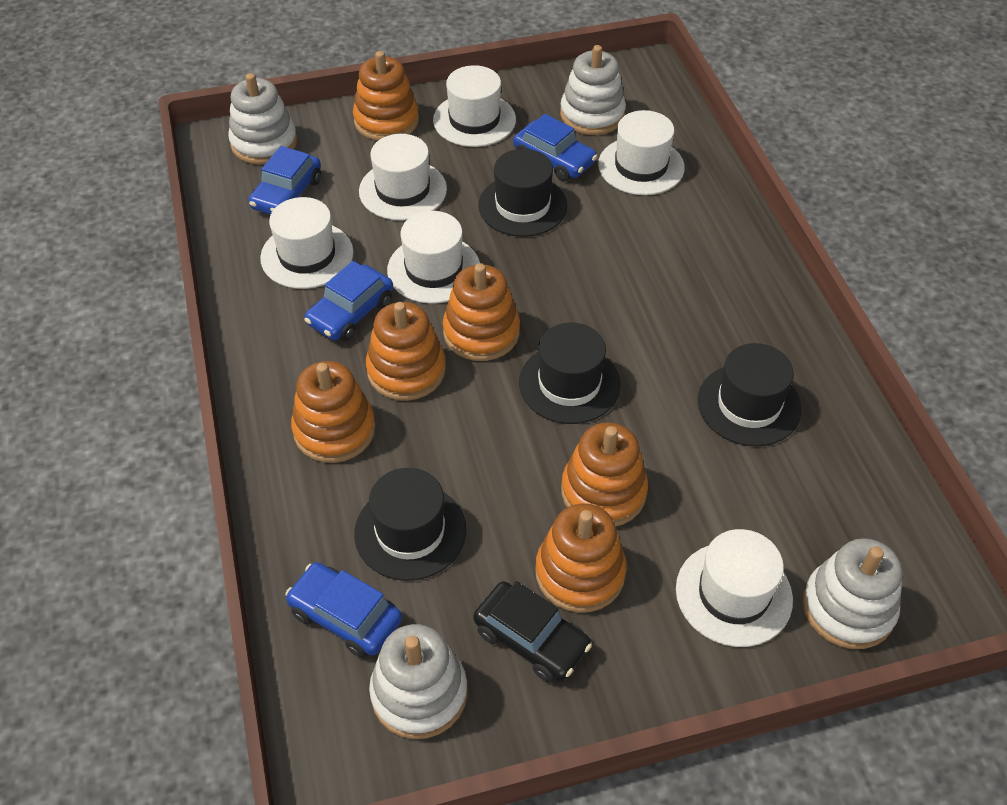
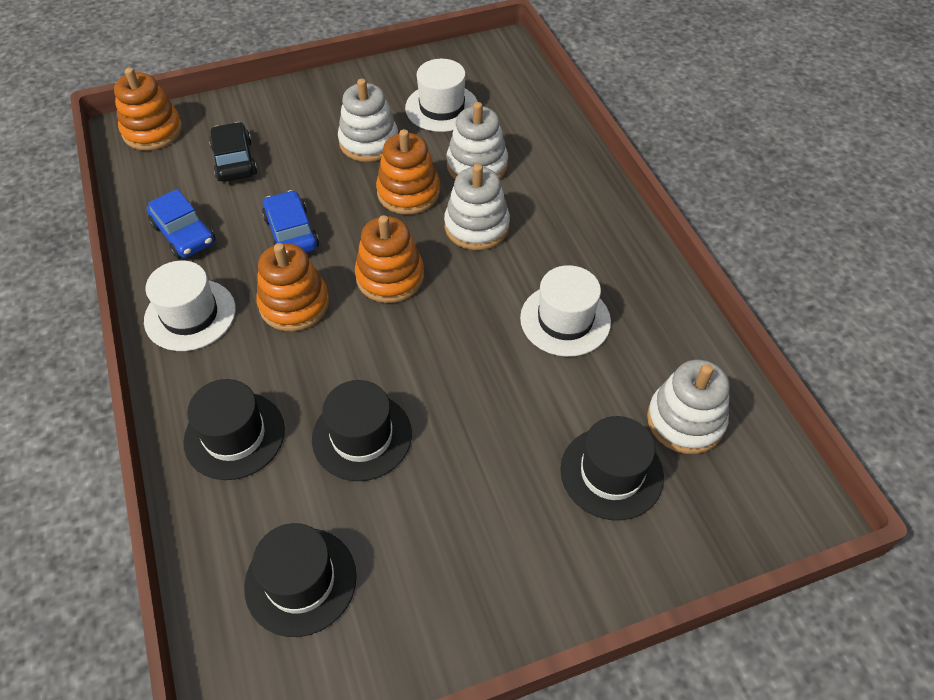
blue car: [248,146,321,215] [285,562,402,658] [305,261,393,341] [513,114,597,181] = 4 -> [147,189,215,259] [262,190,319,253] = 2
orange stacking toy: [291,361,376,463] [353,51,419,141] [366,302,446,401] [443,263,520,361] [535,504,627,613] [561,422,648,526] = 6 -> [114,68,182,150] [256,243,329,332] [355,215,424,303] [376,129,440,215] = 4
white hat: [260,197,354,289] [359,134,447,220] [387,211,480,304] [433,65,516,147] [598,110,685,195] [676,529,793,647] = 6 -> [144,260,236,351] [405,59,478,132] [520,265,611,357] = 3

